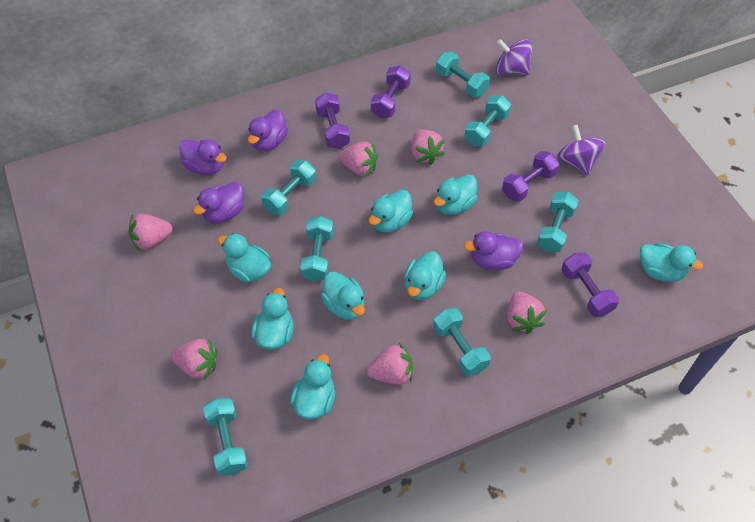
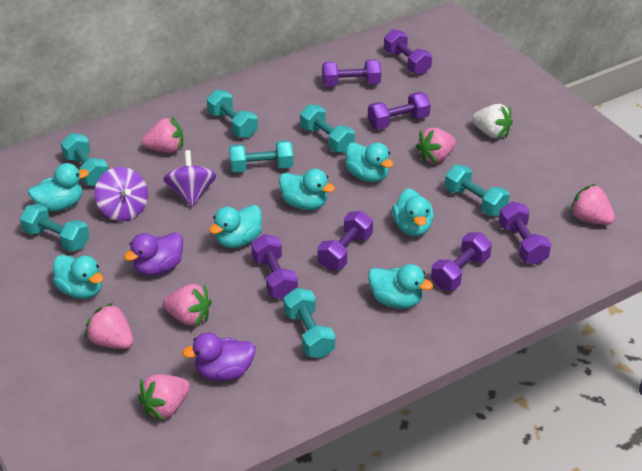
purple duck: [179,139,227,175] [193,182,244,223] [248,109,288,151] [464,231,523,270] = 4 -> [124,232,183,276] [182,333,256,381] = 2
purple dumbbell: [315,92,350,149] [371,65,411,118] [502,151,559,202] [562,252,619,317] = 4 -> [251,234,298,299] [317,211,373,270] [323,60,381,87] [368,92,431,129] [384,29,432,75] [431,233,492,290] [499,201,551,265] = 7
turquoise duck: [218,233,271,283] [251,288,294,350] [290,354,335,420] [321,272,365,320] [369,190,413,233] [404,251,446,300] [434,174,478,215] [640,243,703,282] = 8 -> [28,163,89,211] [53,255,103,299] [209,205,262,248] [279,169,335,210] [345,142,394,182] [368,264,433,309] [392,188,434,236] = 7
white strawberry: none = 0 -> [472,104,513,139] = 1

